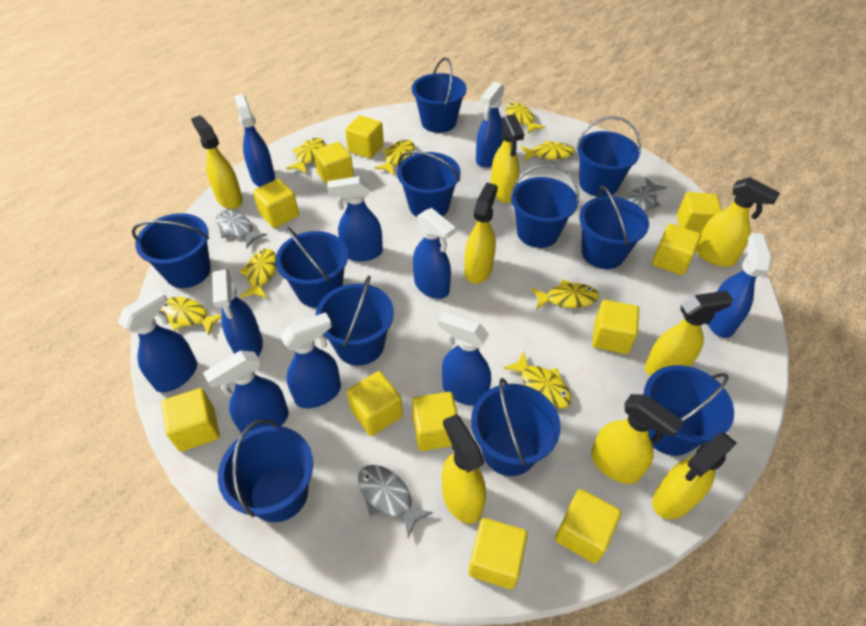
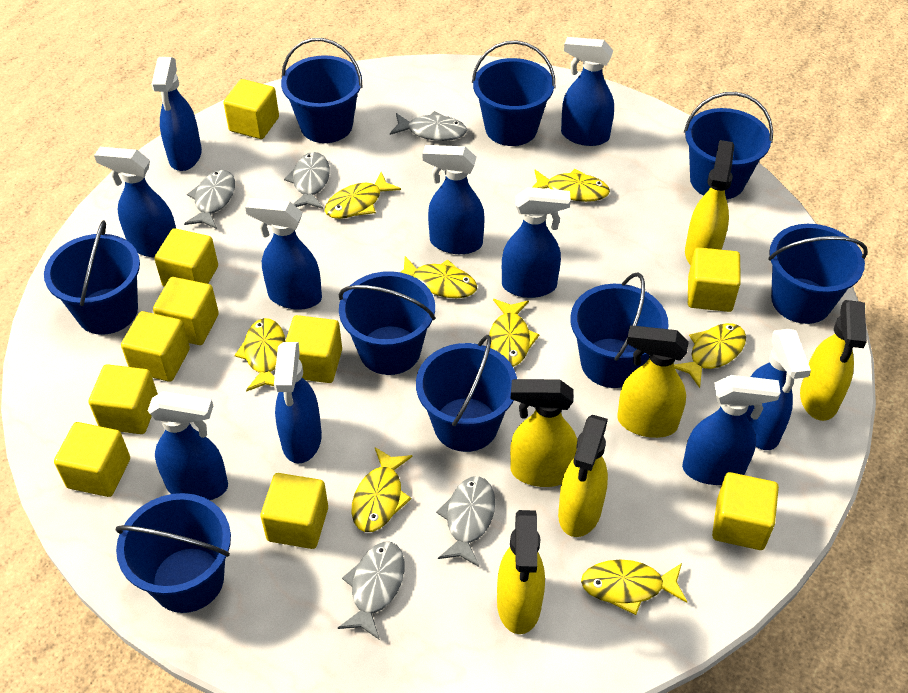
blue bucket: [132,213,211,288] [218,419,313,522] [275,227,348,308] [316,276,394,366] [397,151,461,217] [412,57,467,133] [471,378,561,476] [510,164,579,248] [576,116,641,197] [579,185,649,269] [643,365,734,456] = 11 -> [44,220,140,335] [116,493,231,613] [281,38,363,143] [339,271,435,375] [416,335,517,452] [472,40,556,146] [570,272,669,388] [684,92,773,199] [768,224,868,324] = 9
grey fish: [216,210,267,248] [358,465,433,538] [625,178,667,212] = 3 -> [184,170,235,229] [284,152,330,209] [338,542,405,640] [390,111,467,141] [436,476,495,567] = 5
yellow cube: [161,388,220,452] [253,179,299,228] [313,142,354,185] [345,115,384,159] [347,371,403,436] [412,392,458,451] [468,518,528,589] [555,489,621,563] [592,300,639,354] [652,223,701,275] [677,192,722,234] = 11 -> [54,422,130,497] [89,364,158,434] [121,311,190,382] [153,277,219,345] [154,228,218,287] [223,79,279,139] [261,473,328,549] [285,315,342,383] [688,247,741,312] [712,472,779,550] = 10
yellow spray bottle: [191,115,243,209] [442,414,486,524] [464,182,498,284] [491,114,524,203] [591,394,684,484] [645,291,733,376] [652,433,737,519] [696,177,780,267] = 8 -> [497,510,545,634] [510,379,577,487] [558,415,608,537] [617,325,689,438] [685,140,735,265] [800,300,867,421] = 6

